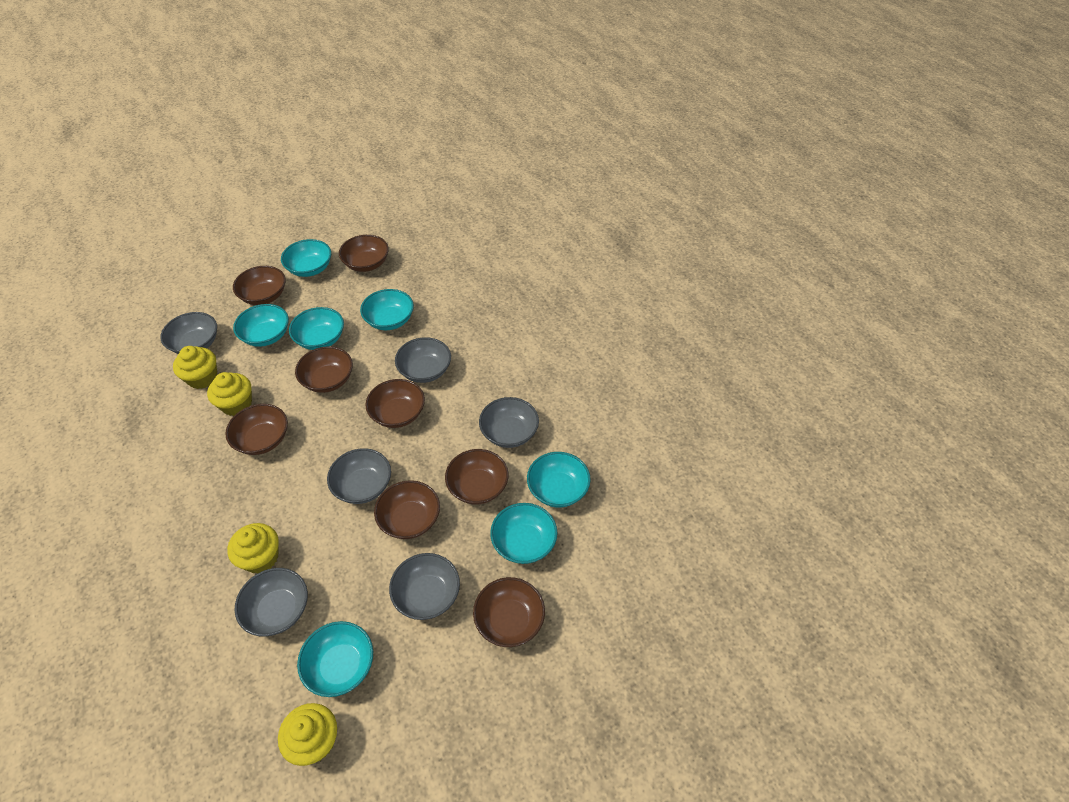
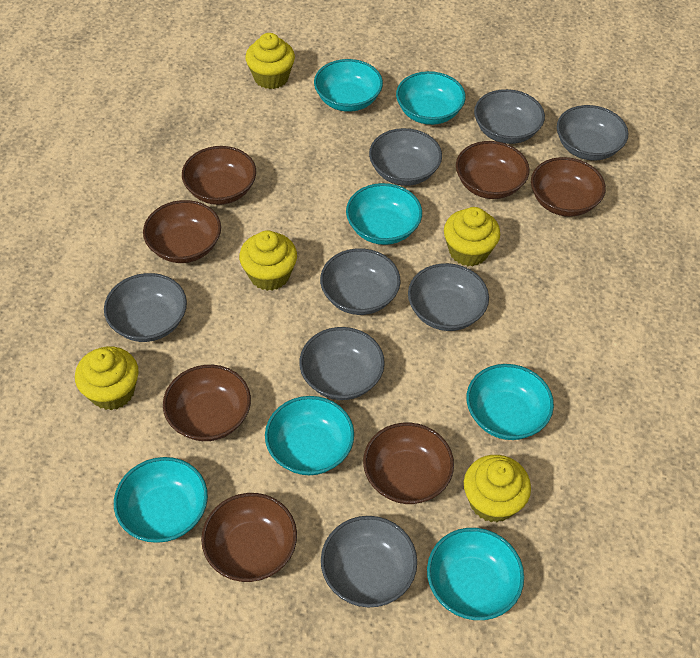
brown bowl: [225,404,288,455] [233,266,286,305] [295,346,353,393] [339,235,389,272] [365,379,425,428] [374,480,440,539] [445,449,509,505] [473,577,545,647] = 8 -> [143,200,221,263] [163,365,251,441] [182,146,256,205] [201,493,297,582] [363,423,454,504] [456,141,530,199] [531,157,606,217] = 7
grey bowl: [160,312,217,354] [235,568,308,636] [327,448,391,504] [389,553,460,620] [395,337,451,383] [479,397,539,448] = 6 -> [104,273,187,342] [299,327,385,400] [320,248,401,315] [321,516,417,608] [369,128,442,186] [408,263,489,331] [474,89,545,144] [557,105,628,161] = 8
yellow cupcake: [173,346,217,389] [207,372,252,416] [227,523,279,574] [278,703,337,766] = 4 -> [75,346,139,410] [239,230,297,291] [245,33,295,89] [444,207,500,266] [464,455,531,522] = 5

